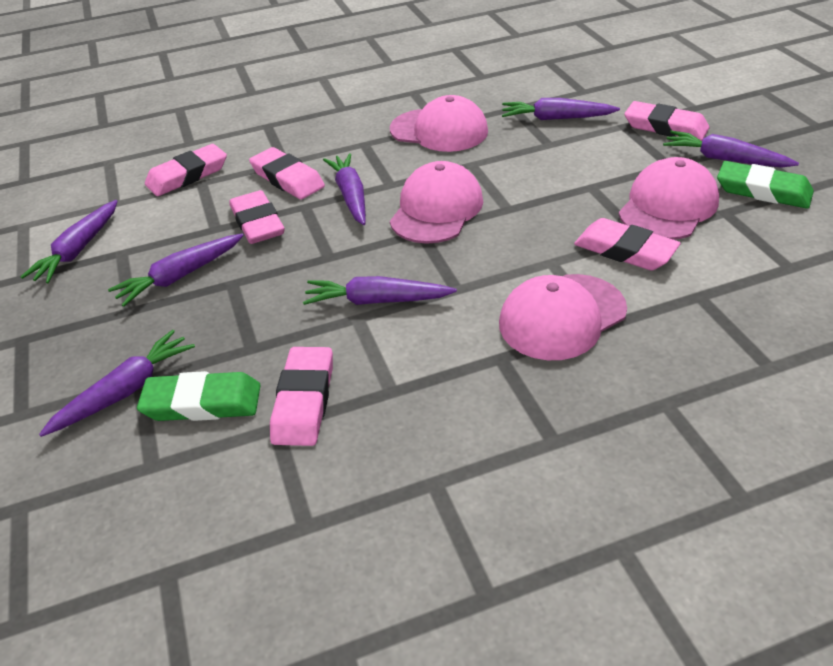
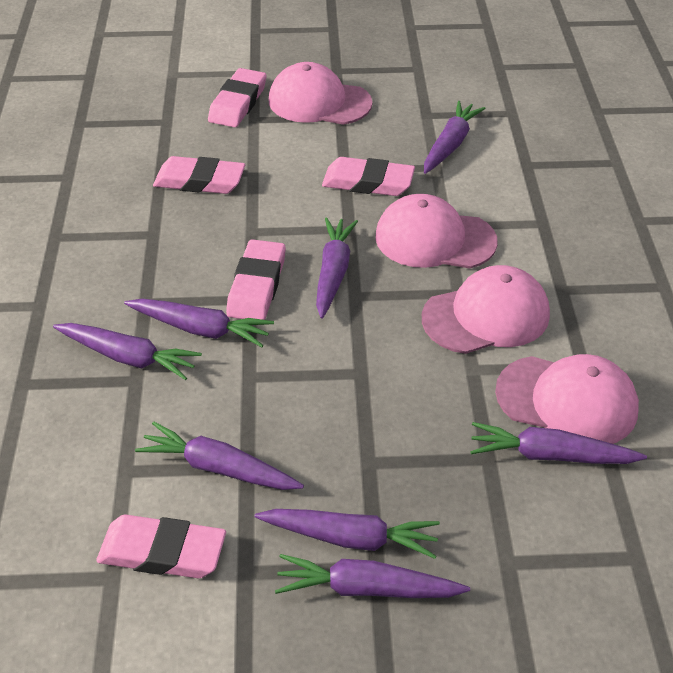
green eraser: [137,371,261,421] [717,161,814,209] = 2 -> none = 0
pink eraser: [145,144,227,196] [229,190,285,244] [249,147,325,200] [270,347,333,446] [574,218,681,271] [624,101,709,141] = 6 -> [96,515,226,578] [153,156,245,194] [208,68,267,127] [226,239,286,320] [322,157,415,196] = 5
purple carrot: [21,200,117,283] [39,330,195,437] [108,234,244,307] [303,276,457,305] [323,153,366,225] [502,98,620,120] [663,130,799,168] = 7 -> [53,323,202,380] [124,299,274,347] [135,421,304,490] [255,509,440,559] [275,554,470,598] [316,217,358,319] [424,101,486,174] [470,422,647,464] = 8

